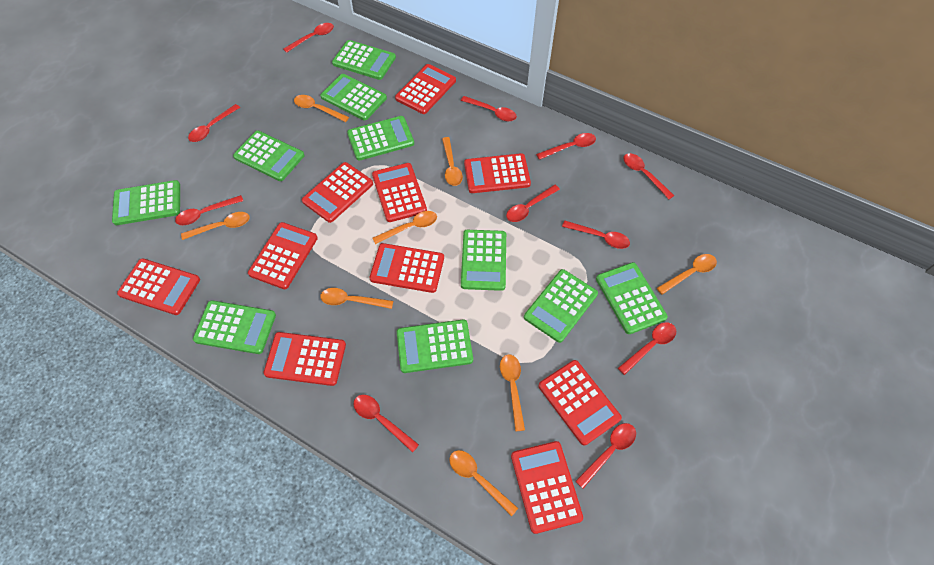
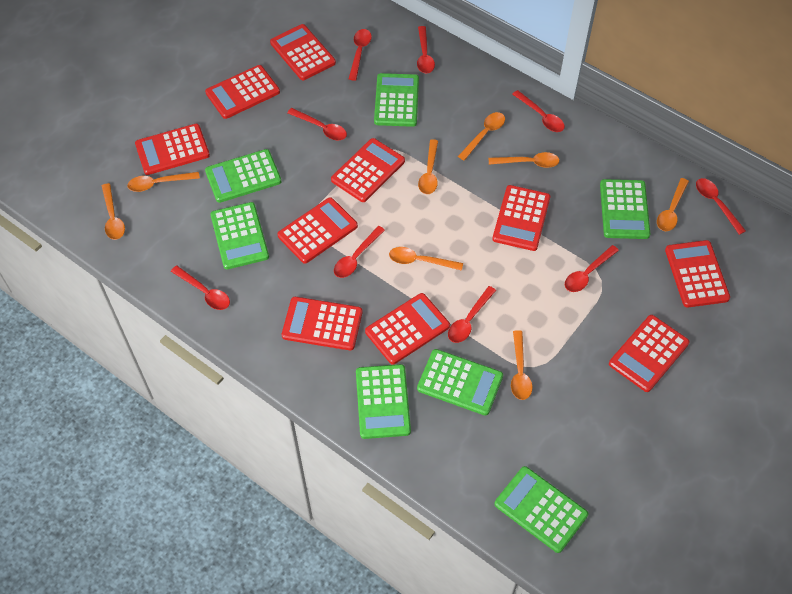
green calculator: [112,180,180,225] [193,300,276,354] [233,131,305,181] [320,74,387,120] [332,40,396,80] [347,116,414,161] [397,319,473,373] [461,230,506,291] [524,269,598,343] [596,262,668,334] = 10 -> [205,149,282,203] [210,202,269,269] [356,364,411,439] [374,73,419,127] [417,349,503,416] [494,466,588,553] [600,179,651,239] = 7
red spoon: [175,195,243,225] [188,104,240,142] [284,23,334,53] [354,395,419,452] [461,96,517,121] [506,184,560,222] [536,133,596,160] [562,220,630,249] [575,423,636,489] [618,322,676,375] [623,153,674,199] = 11 -> [171,266,230,310] [287,108,347,140] [334,226,385,278] [349,29,372,81] [417,26,435,74] [448,286,496,343] [512,90,565,132] [565,245,619,292] [696,178,746,235] = 9

